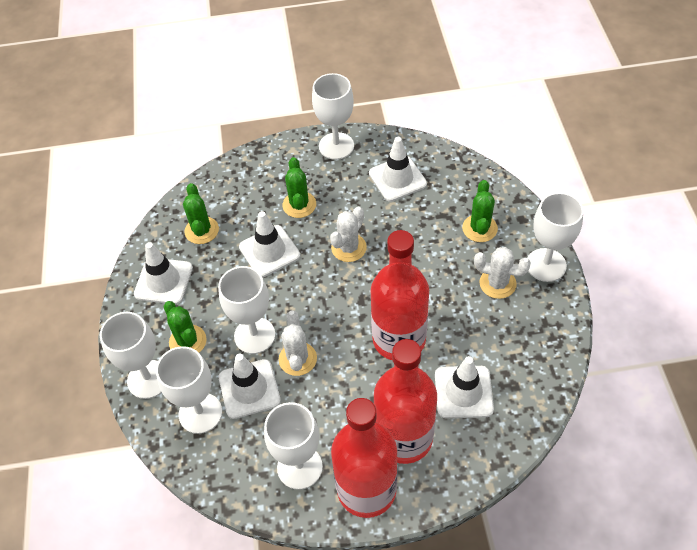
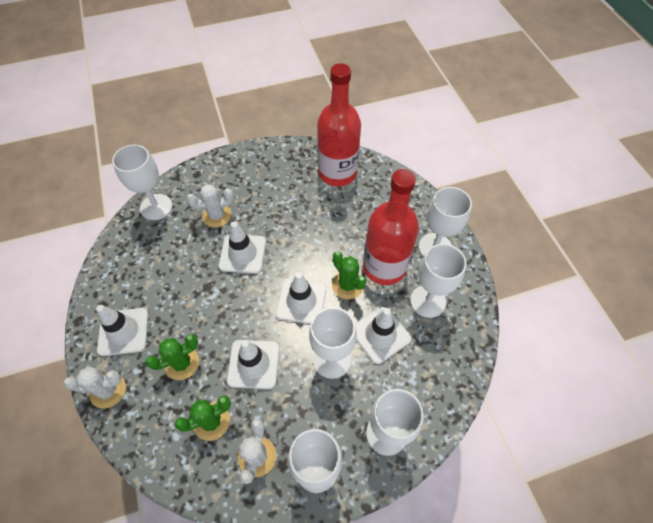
green cactus: [164,301,207,353] [183,183,219,244] [282,157,316,218] [462,180,498,242] = 4 -> [145,334,199,380] [175,396,231,441] [332,251,367,299] = 3
red bottle: [331,398,398,518] [371,230,429,360] [374,339,437,464] = 3 -> [317,63,361,186] [363,169,419,285] = 2

